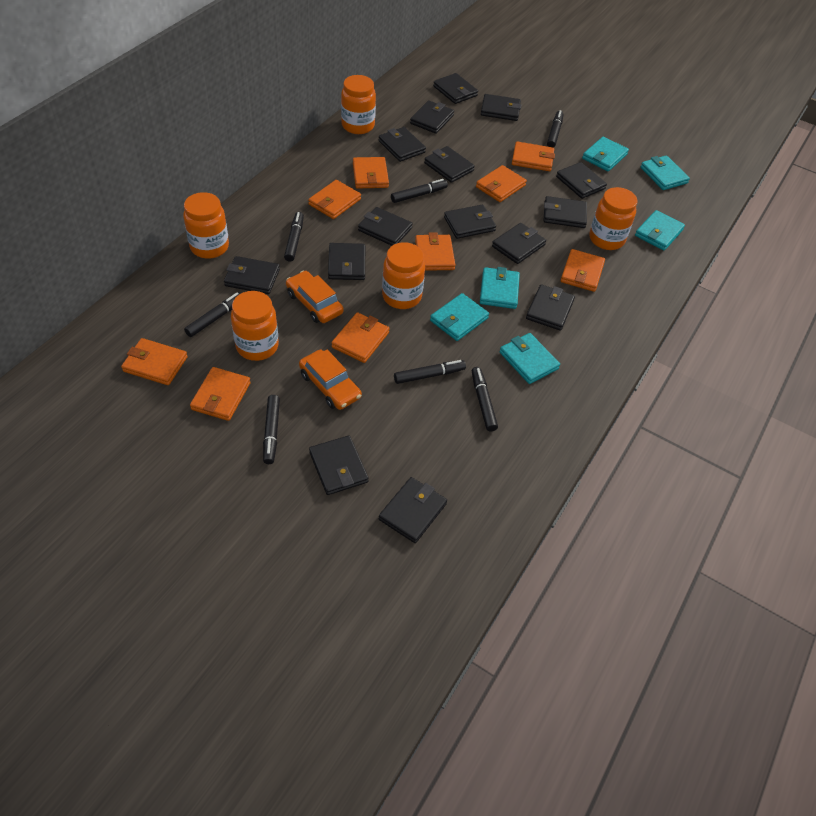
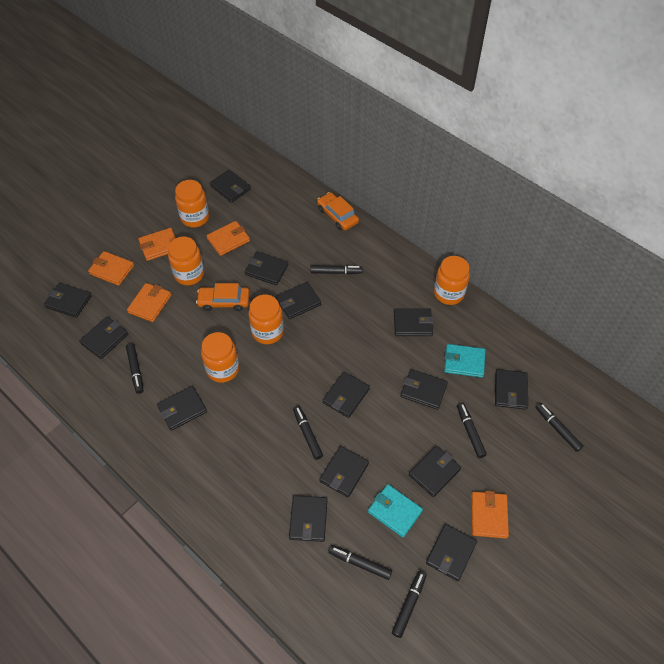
black wallet: [224,256,280,294] [309,435,369,495] [328,243,365,280] [358,207,413,246] [379,127,426,162] [379,477,447,543] [410,100,454,134] [424,146,475,183] [433,73,478,104] [444,205,496,239] [481,94,522,121] [492,223,546,264] [526,284,575,331] [543,196,587,228] [556,162,607,199] = 15 -> [44,283,91,318] [79,316,128,359] [157,386,207,431] [210,169,251,203] [245,251,288,285] [276,282,321,319] [289,495,327,542] [319,446,369,497] [322,372,370,418] [394,308,434,336] [401,369,448,410] [409,446,461,497] [426,524,477,581] [495,369,528,410] = 14
orange wallet: [121,338,188,385] [190,367,251,421] [308,180,361,219] [332,312,390,363] [353,157,389,189] [415,233,455,271] [476,165,527,202] [512,141,555,171] [561,249,605,292] = 9 -> [88,251,134,286] [127,283,171,322] [138,228,176,261] [207,221,250,256] [471,491,509,539] = 5
turquoise wallet: [430,293,489,341] [480,267,520,309] [499,333,560,384] [582,137,629,171] [635,210,685,251] [640,156,690,190] = 6 -> [368,484,423,537] [444,344,485,378] = 2

